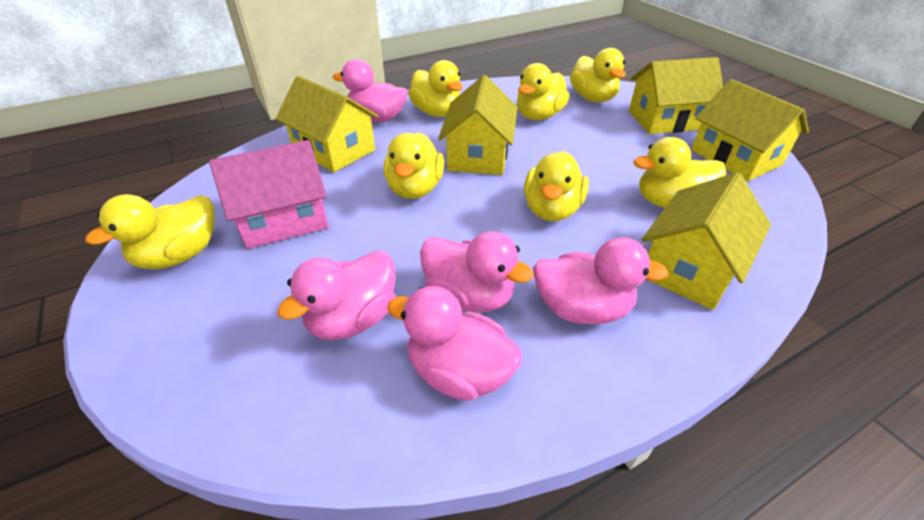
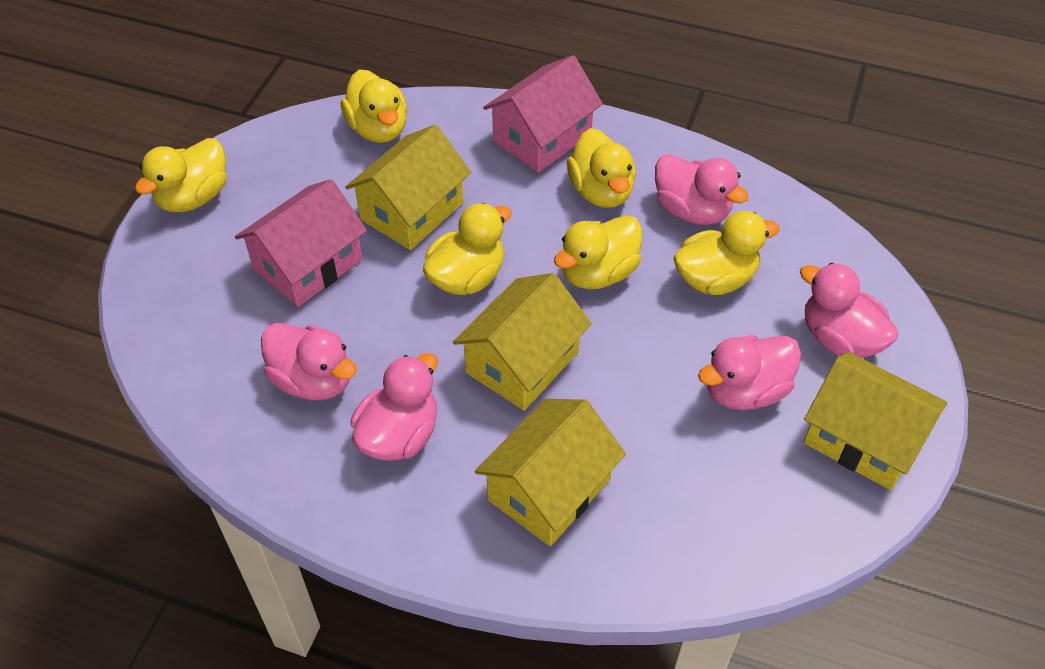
pink house: [209,140,329,249] = 1 -> [235,179,367,307] [483,55,603,173] = 2
yellow duck: [86,194,214,269] [384,132,444,199] [408,60,463,117] [517,63,569,120] [524,151,589,221] [570,48,626,102] [633,137,726,208] = 7 -> [135,138,227,212] [341,69,407,143] [423,203,511,295] [554,215,642,289] [567,128,636,208] [673,211,780,295] = 6
yellow house: [276,76,379,172] [438,75,517,175] [629,57,723,134] [641,172,771,310] [691,79,809,181] = 5 -> [345,125,471,250] [453,273,592,411] [475,399,626,546] [804,352,947,490] = 4

